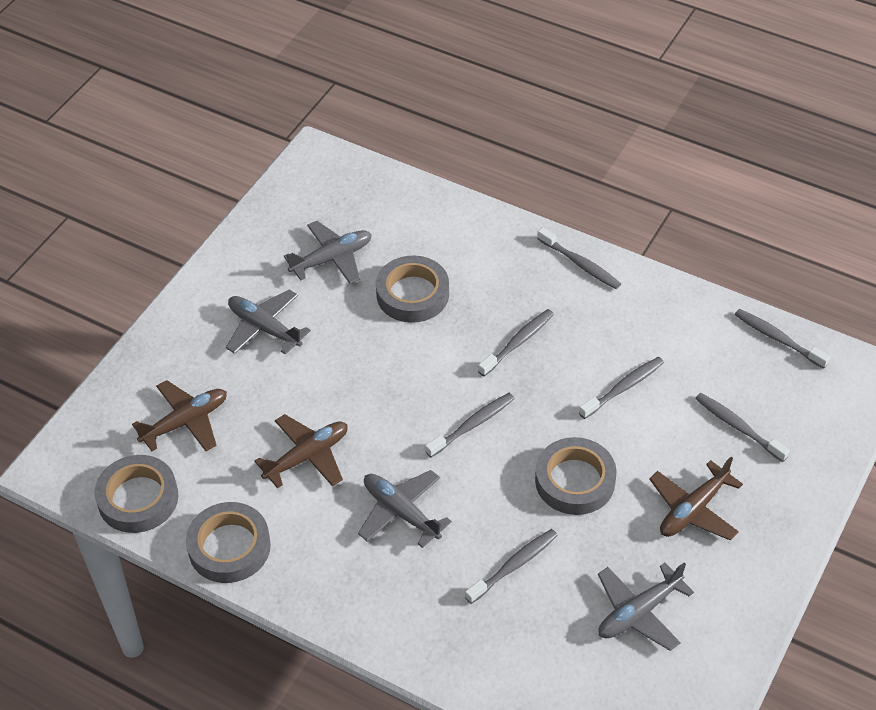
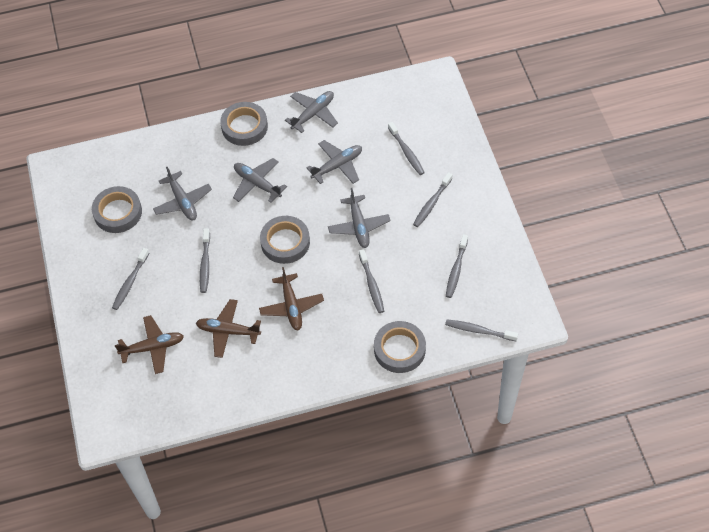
grey plane: [226,289,311,355] [284,221,372,284] [358,470,452,548] [598,562,694,651] = 4 -> [153,167,212,221] [233,158,287,203] [285,91,338,133] [306,140,362,184] [328,188,391,248] = 5

